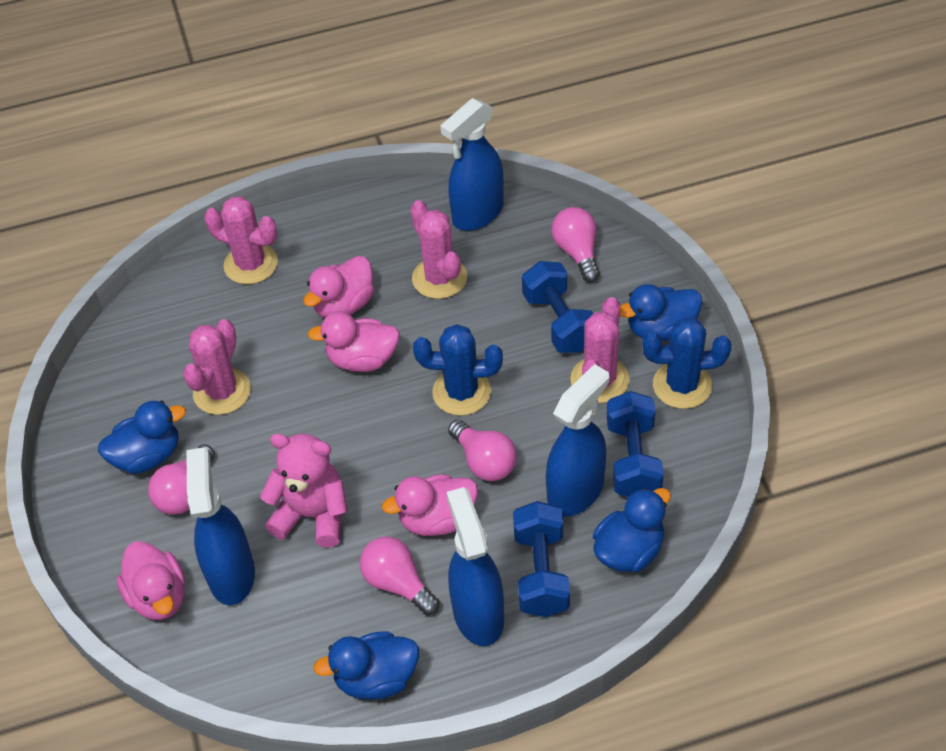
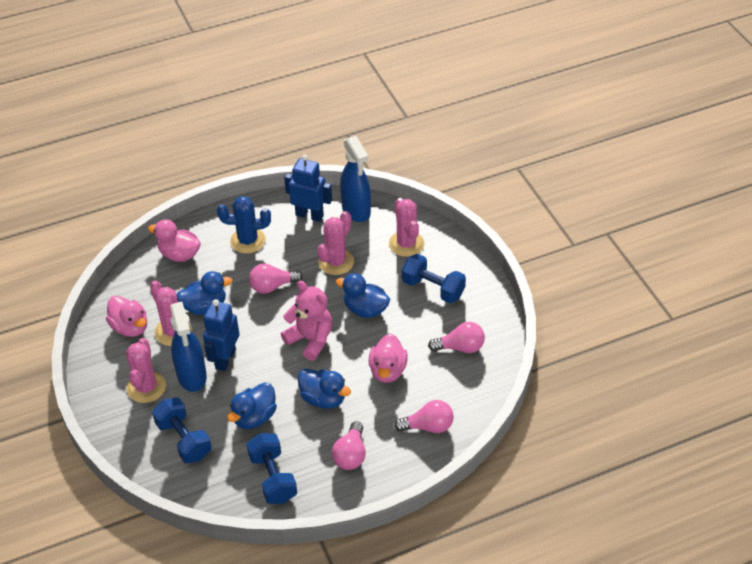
blue cactus: [413,324,503,416] [642,317,732,409] = 2 -> [217,196,271,254] = 1
blue robot: none = 0 -> [203,299,240,371] [284,155,332,222] = 2
blue spray bottle: [186,447,255,605] [441,98,504,231] [446,487,504,646] [546,364,609,517] = 4 -> [170,302,207,392] [340,136,371,222] = 2
pink duck: [116,541,185,620] [303,256,374,318] [308,312,400,372] [382,474,478,536] = 4 -> [106,296,147,337] [148,219,201,262] [368,334,408,383] = 3

